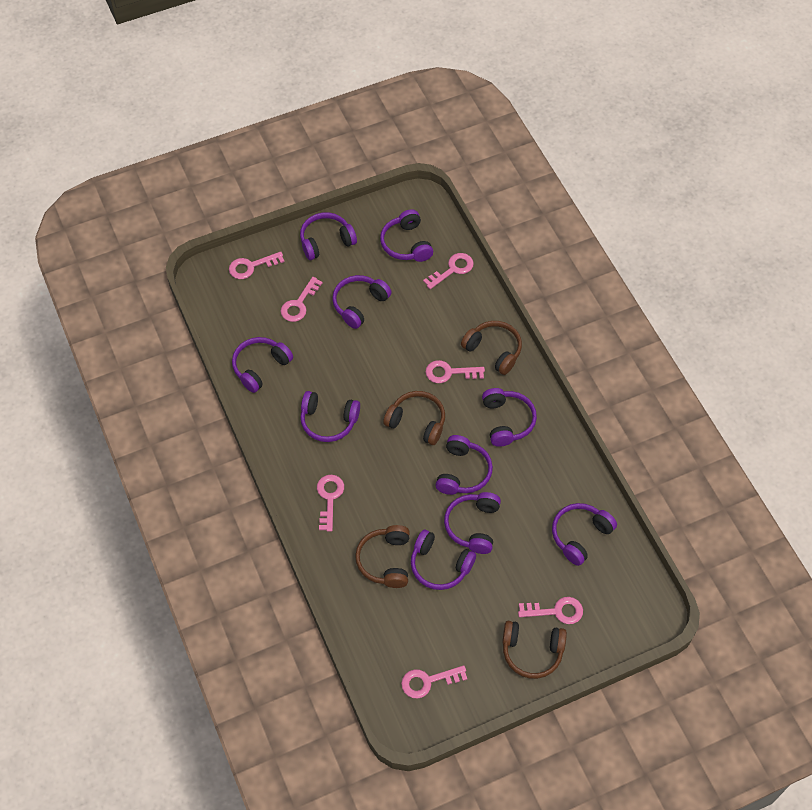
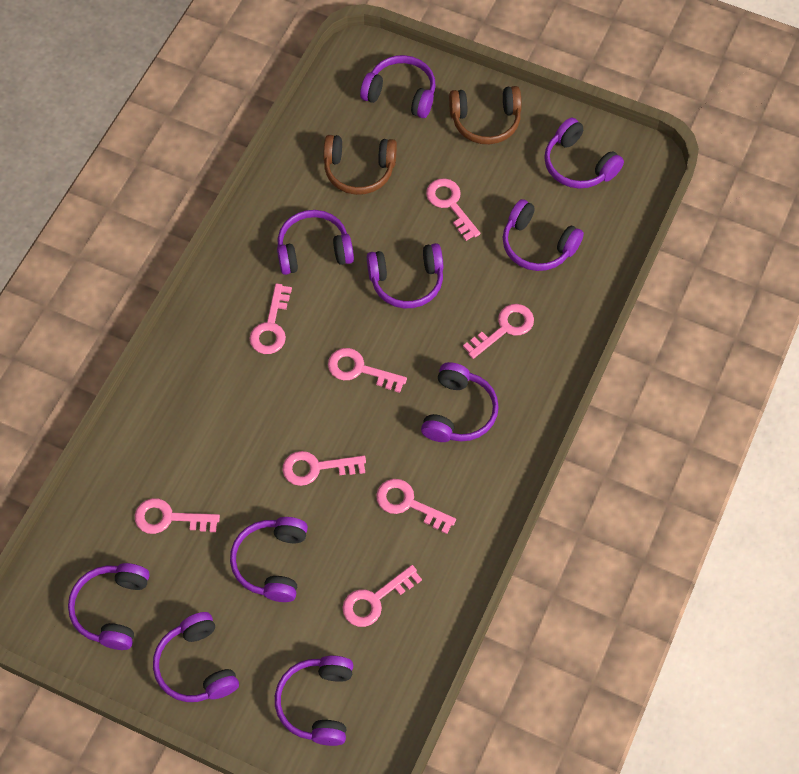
brown headphones: [355,525,410,588] [383,391,445,445] [461,321,522,375] [502,621,567,679] = 4 -> [323,135,397,195] [449,86,522,144] = 2
pink key: [229,252,285,279] [281,277,323,322] [317,475,344,532] [401,665,467,698] [423,253,474,289] [425,360,485,383] [518,597,583,624] = 7 -> [135,498,220,534] [249,283,292,354] [282,451,366,486] [328,348,407,393] [342,565,422,627] [376,479,456,534] [426,178,480,241] [463,304,534,359] = 8

